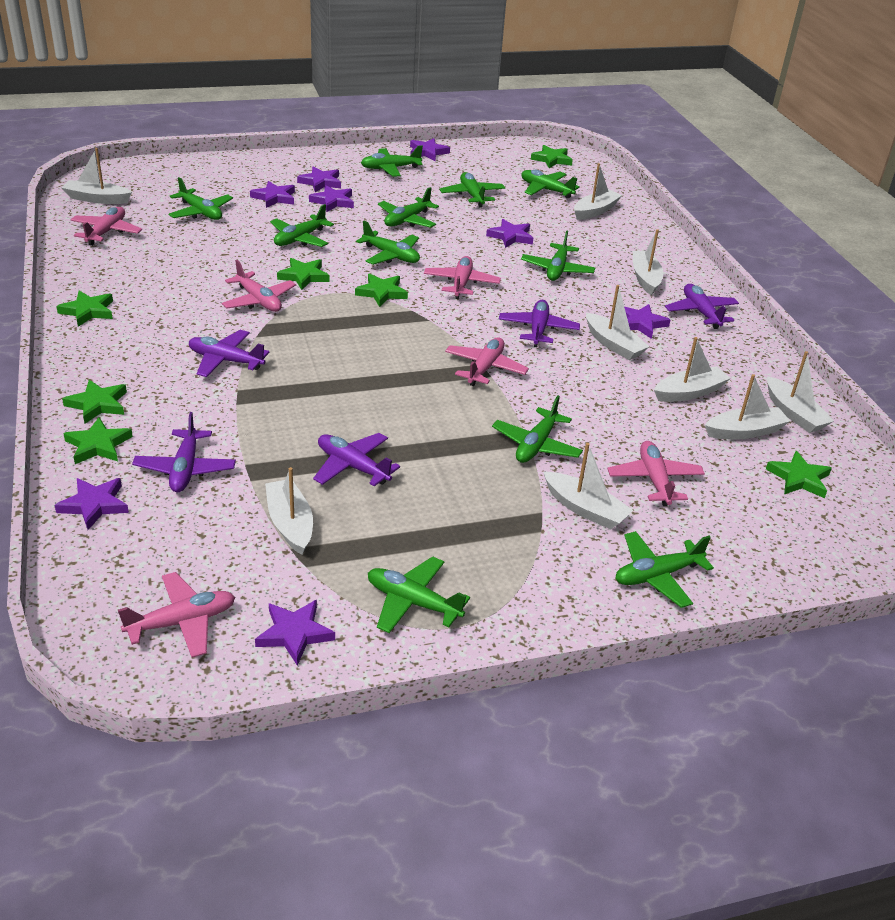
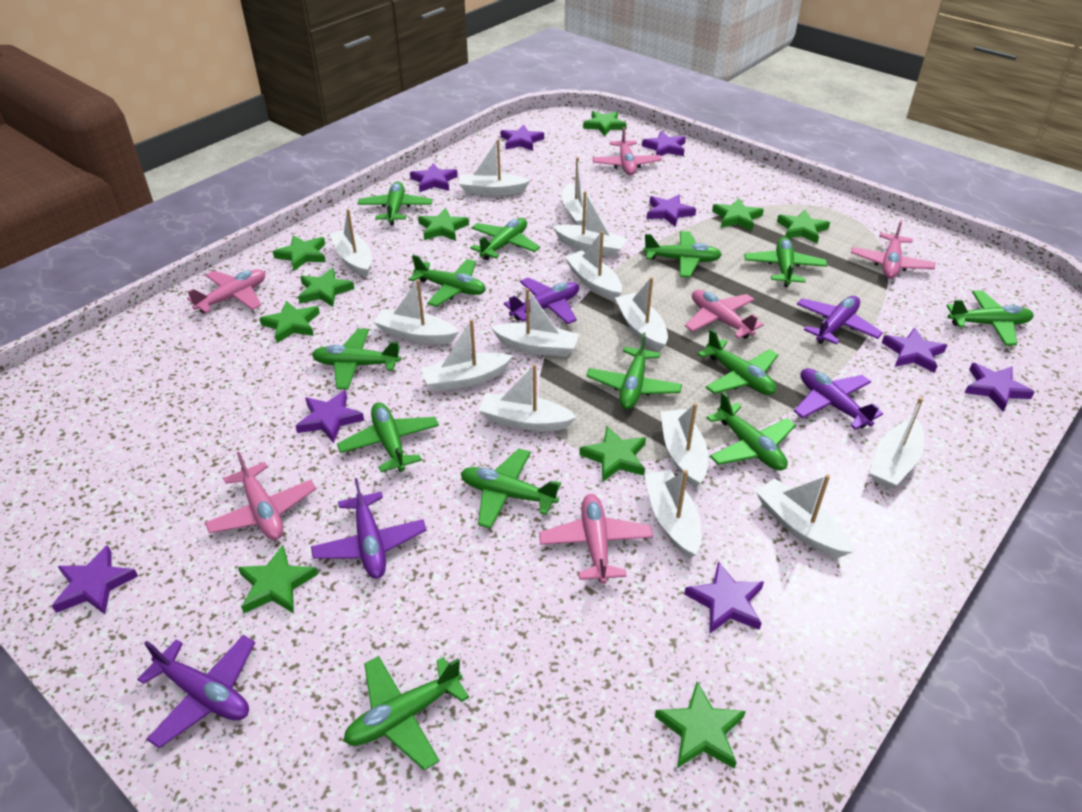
green plane: [169,177,233,220] [270,204,334,247] [356,221,420,265] [361,145,423,177] [368,556,470,633] [378,187,439,228] [439,172,505,208] [492,396,583,463] [521,170,580,199] [521,231,595,281] [615,531,714,608] = 11 -> [312,328,401,390] [337,402,439,472] [344,656,469,770] [357,182,432,225] [409,255,486,307] [461,449,561,529] [470,218,540,260] [586,332,682,409] [643,231,722,277] [697,329,778,395] [707,392,796,471] [744,237,827,287] [947,291,1034,345] = 13
green star: [56,291,113,327] [62,380,127,423] [63,417,133,464] [277,258,330,290] [355,274,408,307] [531,145,573,168] [766,451,832,498] = 7 -> [238,545,318,613] [259,301,320,343] [273,235,326,271] [298,268,354,307] [418,208,469,241] [579,426,646,482] [583,111,627,136] [655,682,746,769] [712,198,764,231] [777,210,830,243] = 10
purple star: [55,478,129,530] [250,181,295,208] [255,600,335,666] [297,167,341,192] [309,185,354,212] [410,138,450,161] [486,219,533,248] [624,304,670,339] = 8 -> [52,545,138,614] [296,390,364,443] [410,163,458,192] [501,125,544,151] [642,131,686,156] [647,195,696,227] [684,561,764,633] [882,327,947,373] [965,363,1034,411] = 9
white boat: [61,148,132,204] [265,467,313,555] [543,443,633,529] [574,163,622,220] [586,285,650,360] [633,229,663,295] [654,337,730,402] [705,374,790,439] [767,351,834,433] = 9 -> [330,209,372,278] [373,279,459,344] [421,319,513,392] [459,139,531,196] [478,364,577,431] [491,288,579,357] [553,191,627,257] [562,157,593,226] [565,231,622,301] [615,277,668,352] [644,470,702,558] [661,403,708,488] [756,474,853,558] [870,398,924,489] = 14

